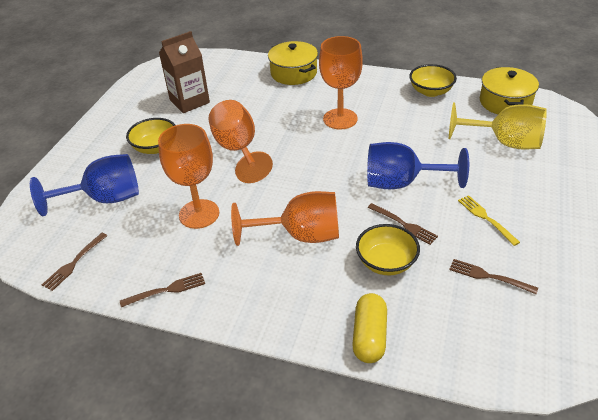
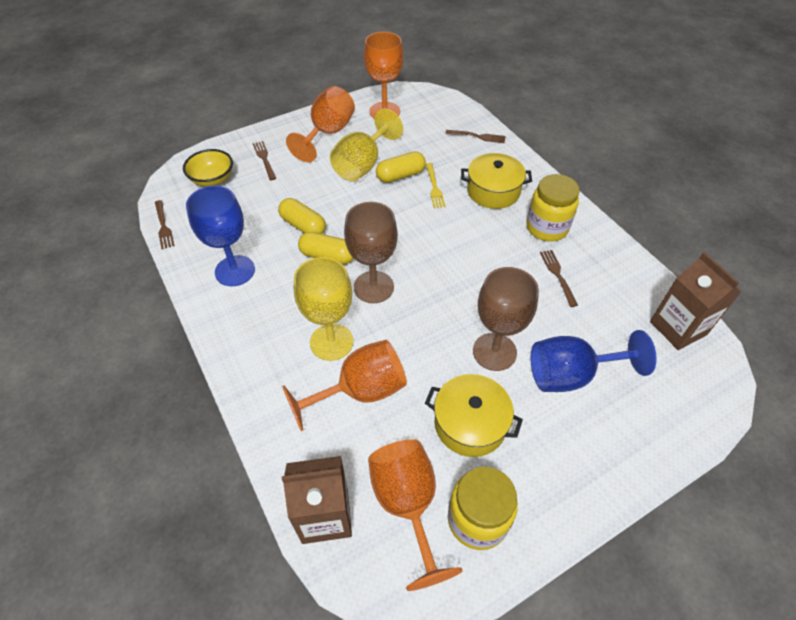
brown carton: [159,31,210,113] = 1 -> [282,456,352,544] [650,252,741,350] = 2
brown goblet: none = 0 -> [344,202,398,303] [473,267,539,371] = 2
yellow bowl: [126,118,175,154] [356,224,420,276] [409,64,457,97] = 3 -> [183,149,233,187] = 1
yellow capsule: [352,293,387,363] = 1 -> [278,198,326,234] [298,232,354,264] [376,151,426,183] = 3
yellow goblet: [449,102,547,150] = 1 -> [294,257,353,361] [330,108,403,181] = 2
yellow jar: none = 0 -> [448,467,518,550] [526,174,580,241] = 2

